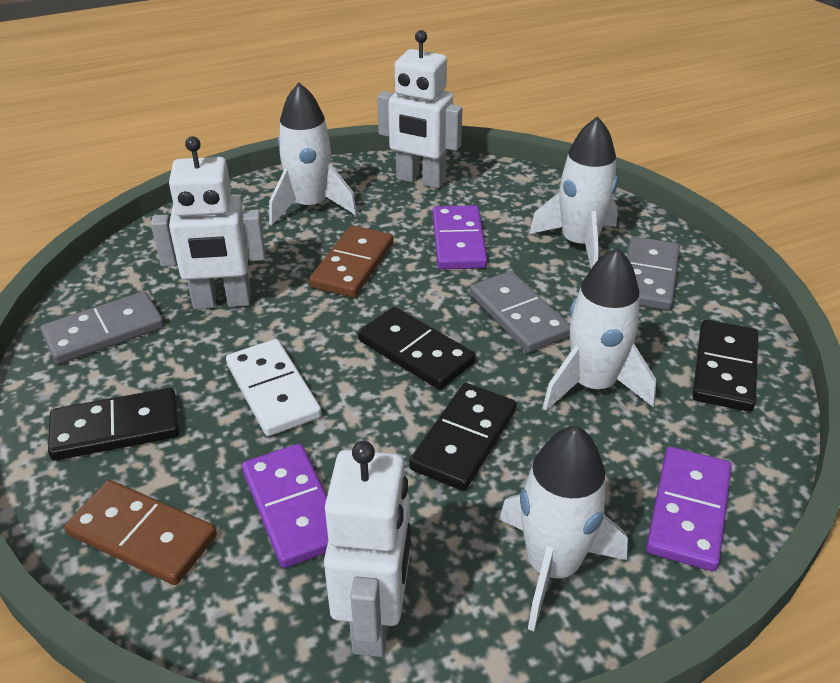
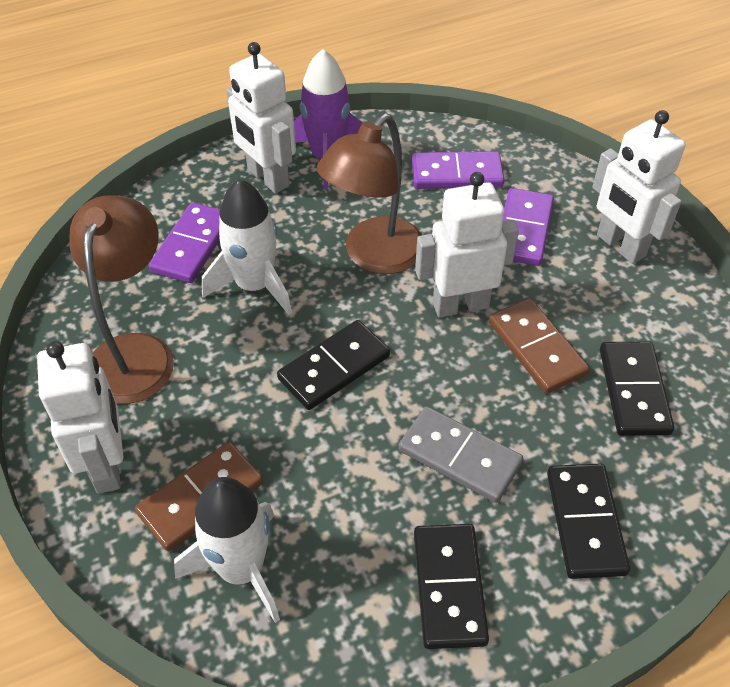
brown lamp: none = 0 -> [69,195,174,404] [317,113,422,274] = 2
grey domino: [41,291,164,364] [470,271,570,353] [627,236,680,310] = 3 -> [398,407,523,503] = 1
purple rocket: none = 0 -> [294,49,362,190] = 1
white domino: [226,339,322,436] = 1 -> none = 0
white robot: [151,136,265,309] [324,441,411,657] [377,30,462,188] = 3 -> [37,341,123,494] [226,42,296,194] [415,172,519,317] [592,110,686,264] = 4
white rocket: [269,83,357,225] [499,426,628,631] [529,116,618,268] [543,248,656,411] = 4 -> [174,477,280,623] [202,179,292,315] = 2

